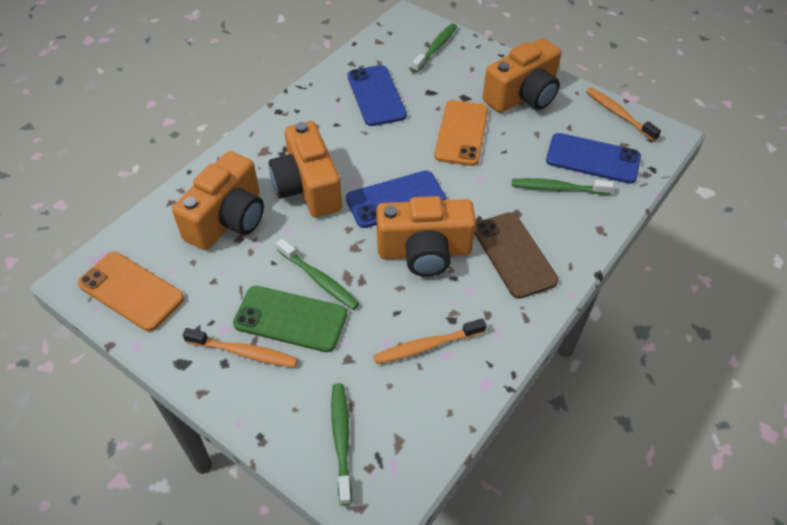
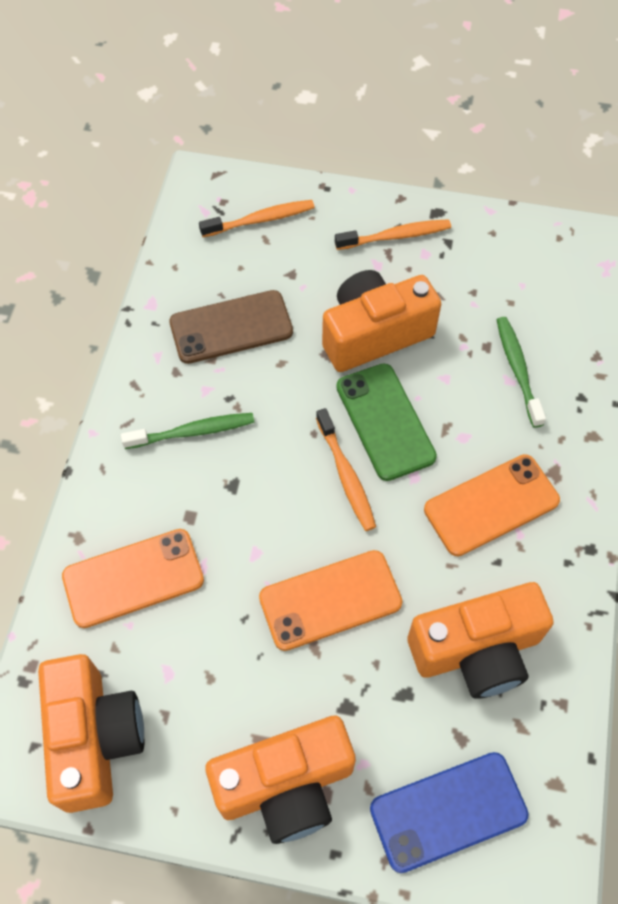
blue phone: [346,171,446,228] [348,65,407,126] [546,133,641,184] = 3 -> [370,752,529,873] = 1
green toothbrush: [276,239,360,310] [331,383,352,506] [412,23,457,72] [512,178,614,195] = 4 -> [121,413,255,449] [497,317,546,428] = 2
orange phone: [78,252,184,331] [434,100,488,166] = 2 -> [62,529,204,628] [259,550,403,651] [424,454,560,556] = 3

